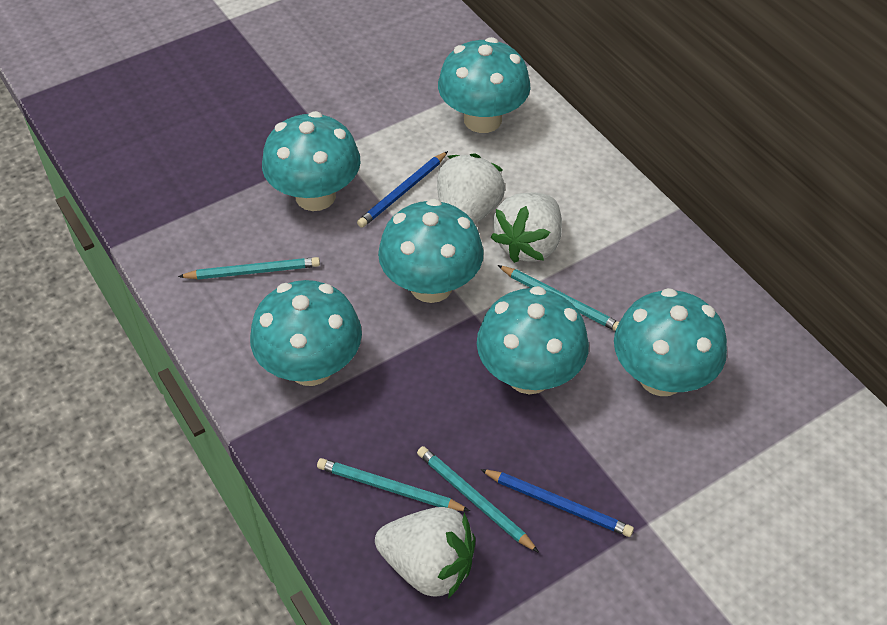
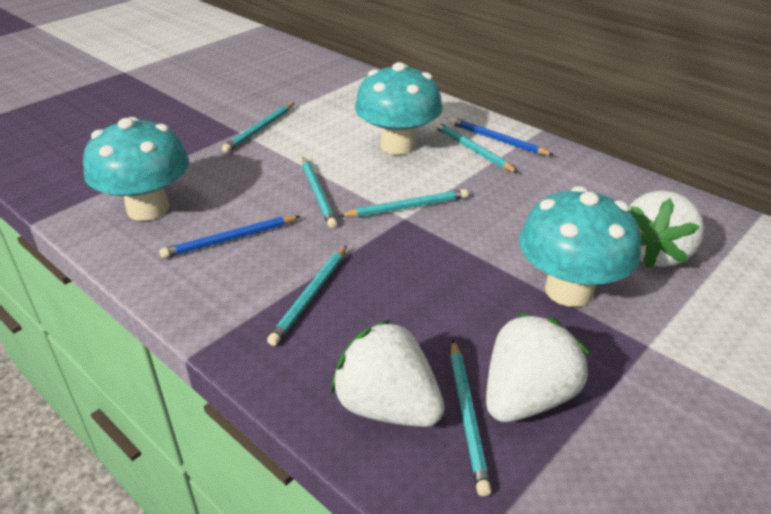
turquoise mushroom: [250,280,362,386] [262,111,360,211] [378,199,484,303] [438,37,530,133] [477,286,589,394] [614,288,727,396] = 6 -> [83,117,189,221] [355,62,443,155] [519,186,641,307] = 3
turquoise pencil: [178,257,320,279] [317,458,470,511] [417,446,539,553] [498,265,619,331] = 4 -> [222,103,294,153] [267,245,347,346] [302,157,337,228] [339,189,468,217] [434,122,518,173] [450,340,491,496] = 6

